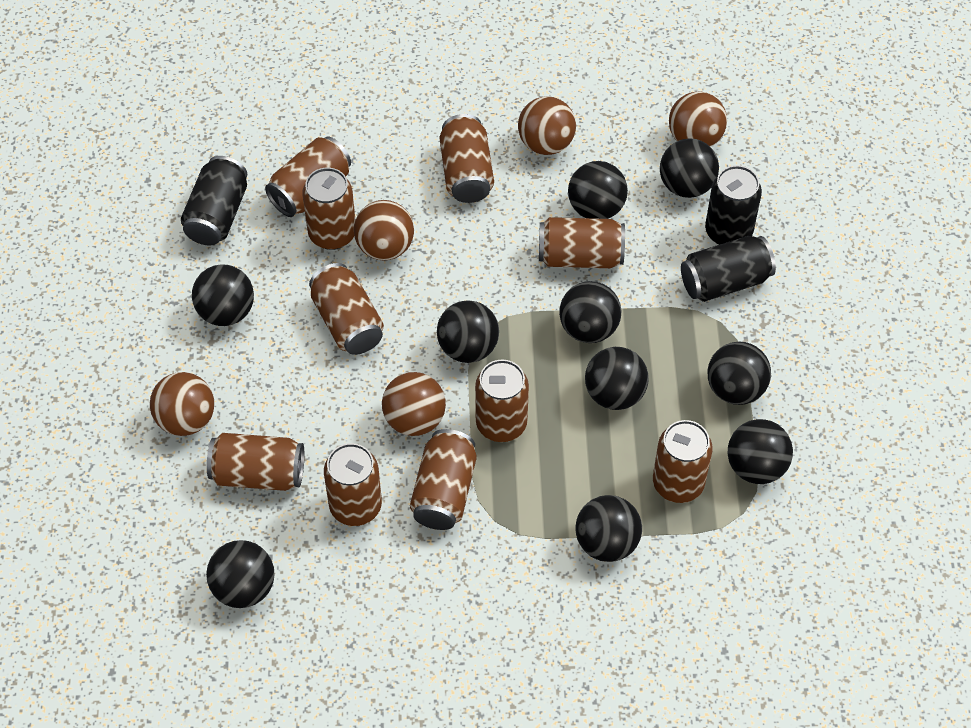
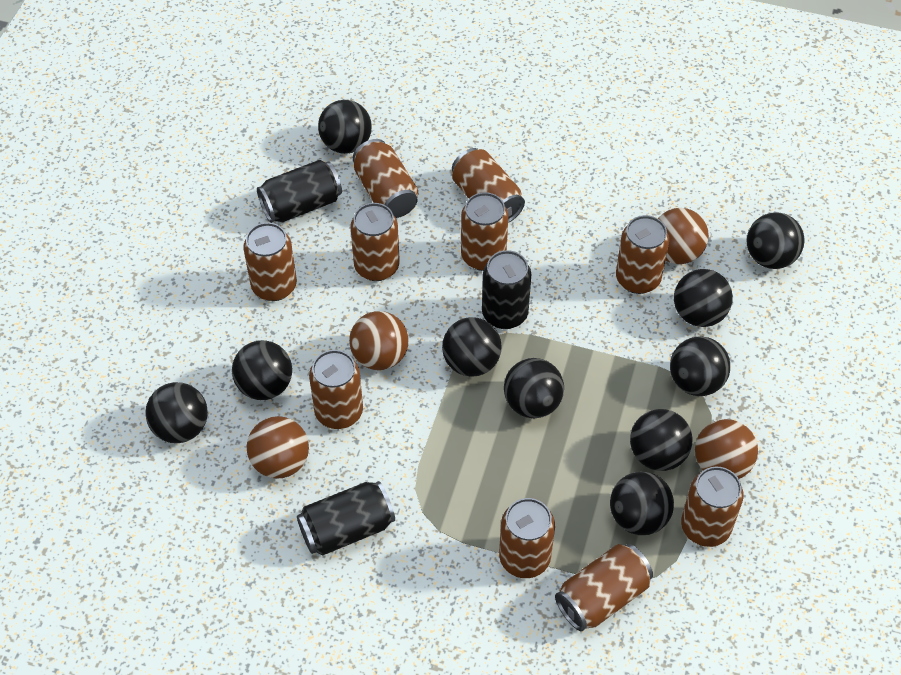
brown ball: [150,372,214,436] [354,200,414,260] [382,372,446,436] [518,96,576,155] [669,91,727,147] = 5 -> [247,416,309,479] [349,311,409,370] [658,208,709,264] [695,419,758,479] = 4

